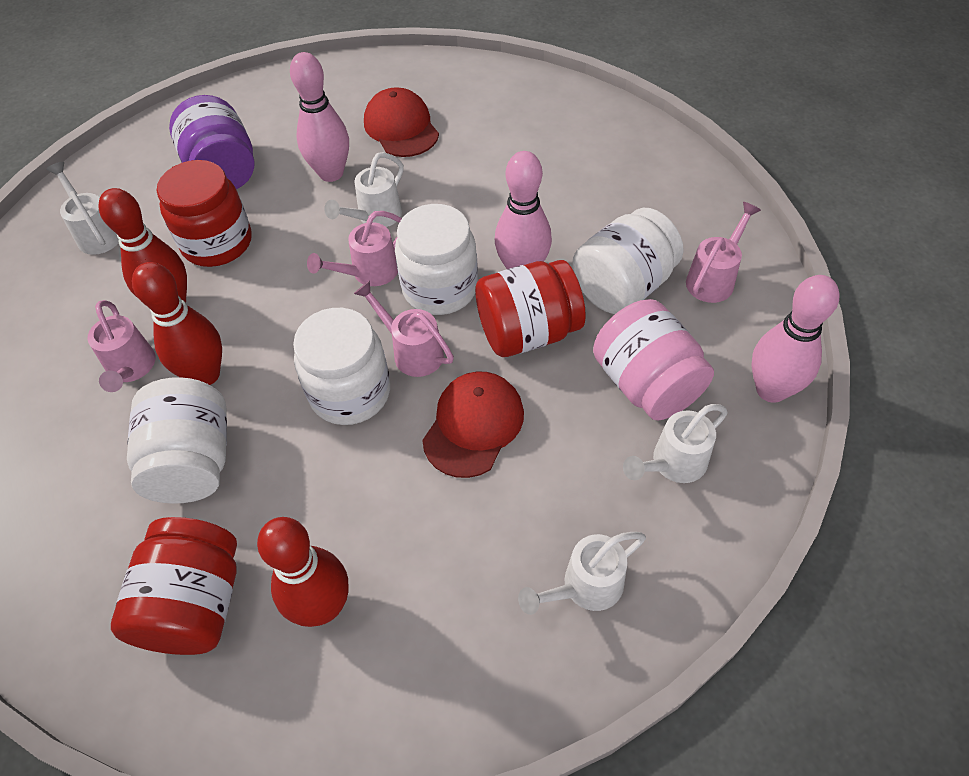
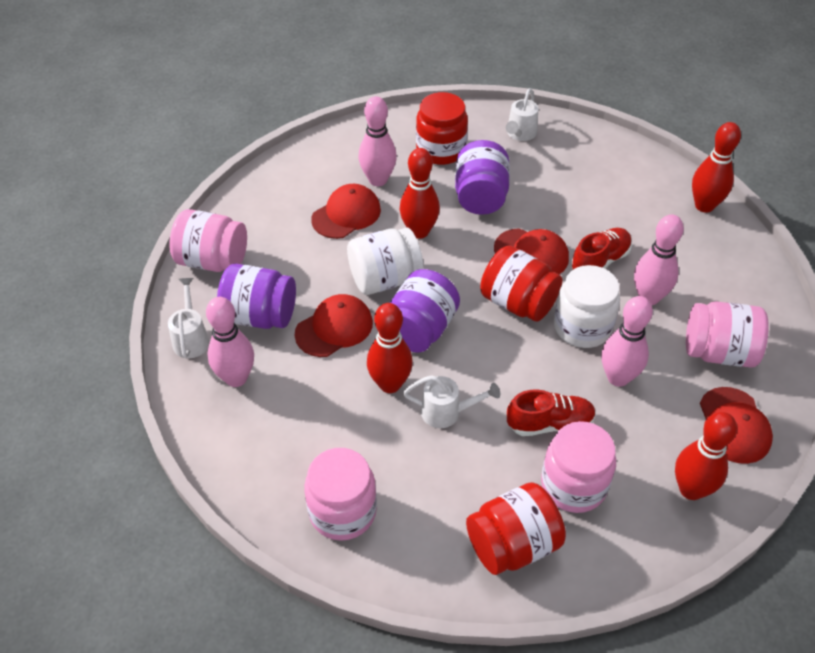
pink bowling pin: [290,52,349,182] [495,151,552,269] [751,275,839,403] = 3 -> [206,297,254,387] [358,96,397,186] [602,296,653,387] [634,214,684,305] = 4
pink jar: [593,299,714,421] = 1 -> [170,209,247,272] [304,448,377,541] [541,421,616,513] [686,302,769,368] = 4
pink watering can: [88,300,156,392] [307,211,402,286] [354,281,454,377] [686,202,761,303] = 4 -> none = 0
purple jar: [169,95,254,189] = 1 -> [217,264,296,329] [390,269,460,352] [455,140,510,215] = 3
red bowling pin: [98,188,187,303] [132,262,222,385] [257,517,348,627] = 3 -> [367,303,413,393] [400,148,440,239] [675,412,737,500] [692,122,741,213] = 4
red cap: [364,87,439,157] [422,372,524,478] = 2 -> [295,294,373,357] [311,184,381,239] [494,228,569,274] [700,387,773,464] = 4
red shoe: none = 0 -> [507,389,596,436] [571,228,632,270] = 2
white jar: [127,377,227,504] [293,308,390,425] [395,204,478,315] [572,208,684,314] = 4 -> [347,228,423,295] [554,265,620,348] = 2
white watering can: [46,162,119,255] [324,152,404,227] [518,532,646,615] [623,404,728,483] = 4 -> [168,278,210,358] [403,375,500,428] [506,88,538,141] = 3

